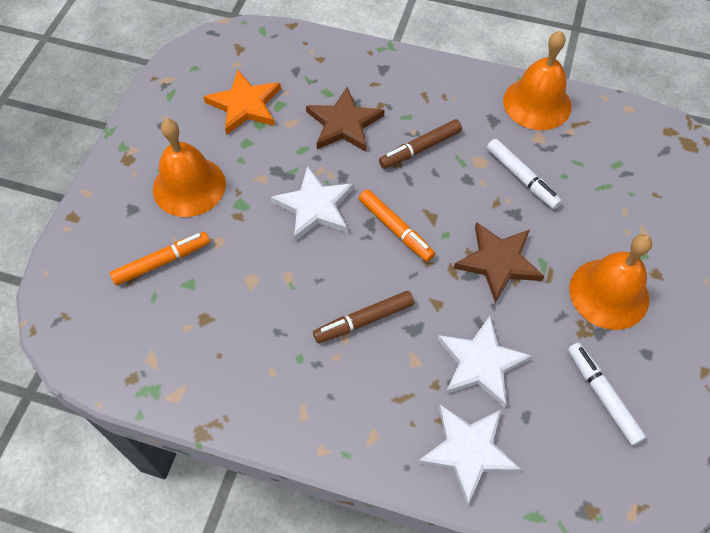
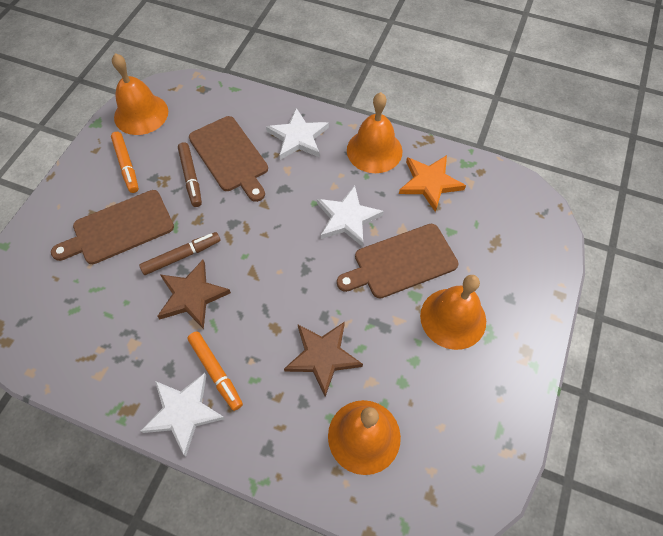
brown cutting board: none = 0 -> [51,190,174,264] [189,116,268,202] [337,224,458,298] = 3
orange bell: [153,119,226,217] [503,31,572,130] [569,234,652,330] = 3 -> [112,53,168,135] [328,400,401,475] [347,92,402,173] [420,275,486,350] = 4
white marker: [487,139,562,209] [568,343,646,446] = 2 -> none = 0

